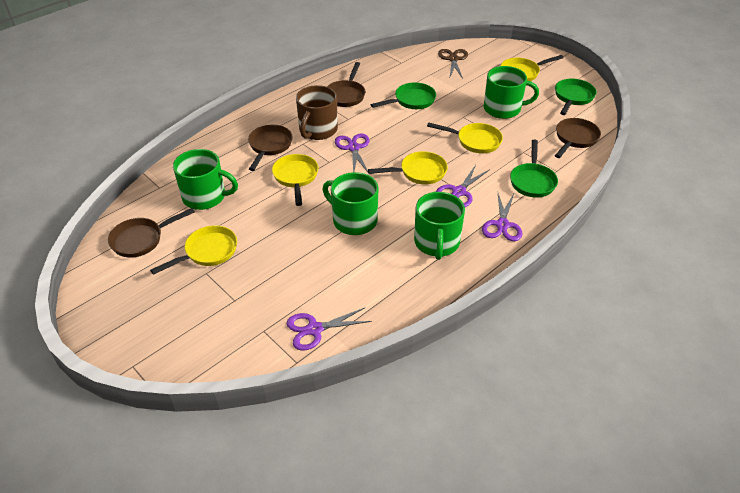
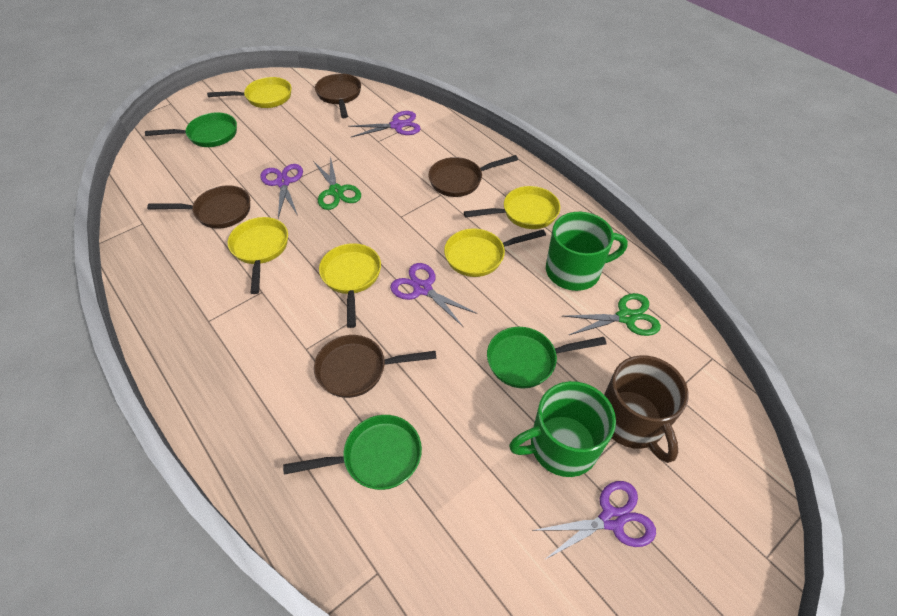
brown scissors: [438,49,468,79] = 1 -> none = 0
green mug: [173,149,238,210] [323,172,379,235] [414,192,465,260] [484,66,539,119] = 4 -> [509,381,616,477] [546,212,628,291] = 2
green scissors: none = 0 -> [313,156,361,210] [563,293,661,336] = 2

